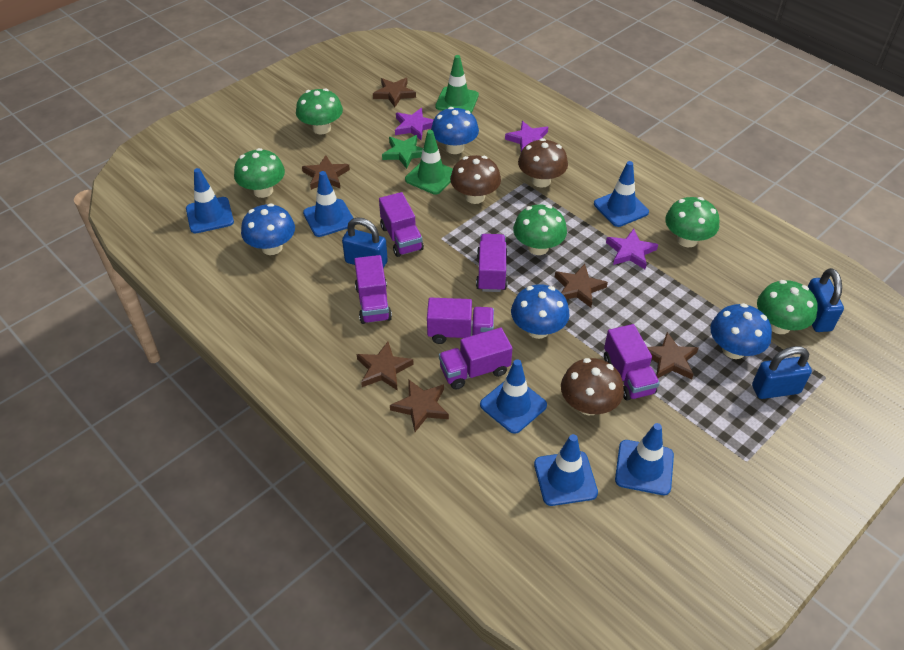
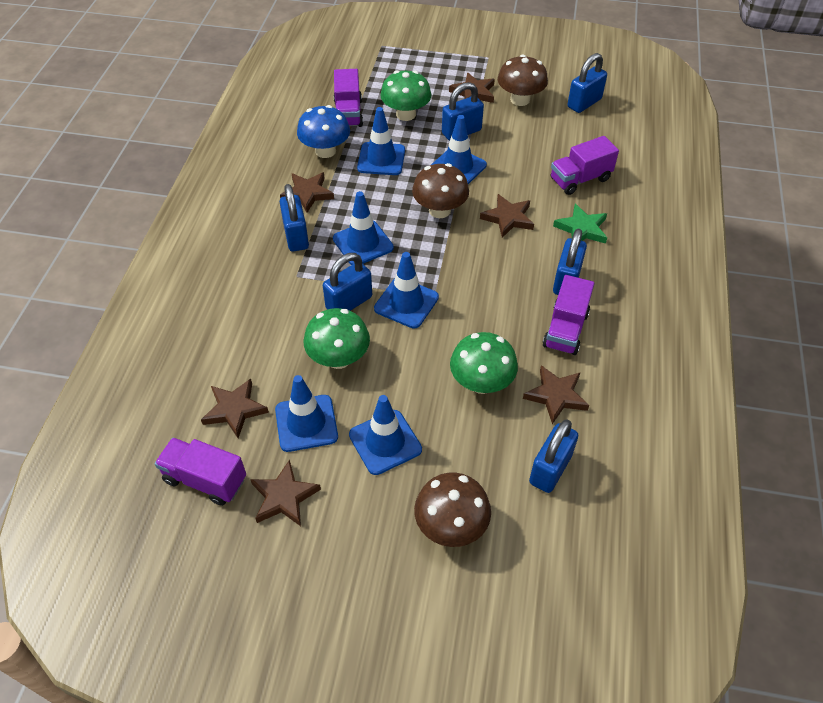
blue mushroom: [241,203,295,255] [431,107,479,154] [511,284,570,339] [710,303,772,359] = 4 -> [297,105,350,158] = 1
blue padlock: [342,217,388,268] [752,346,812,399] [808,268,844,332] = 3 -> [280,184,309,251] [323,253,372,311] [442,82,484,141] [529,419,578,493] [553,229,587,295] [567,53,607,113] = 6
green mushroom: [234,148,285,198] [296,88,343,134] [513,205,567,255] [665,197,719,247] [757,280,818,334] = 5 -> [304,308,370,369] [380,71,431,121] [450,332,518,394] = 3
green traffic cone: [405,130,453,195] [435,55,479,113] = 2 -> none = 0
purple star: [395,108,434,140] [505,121,548,152] [606,229,658,269] = 3 -> none = 0
purple truck: [354,255,392,324] [379,192,424,257] [427,298,494,344] [439,328,512,389] [476,234,508,292] [604,324,660,400] = 6 -> [155,438,246,506] [334,69,363,127] [543,275,594,355] [551,136,619,195] = 4

